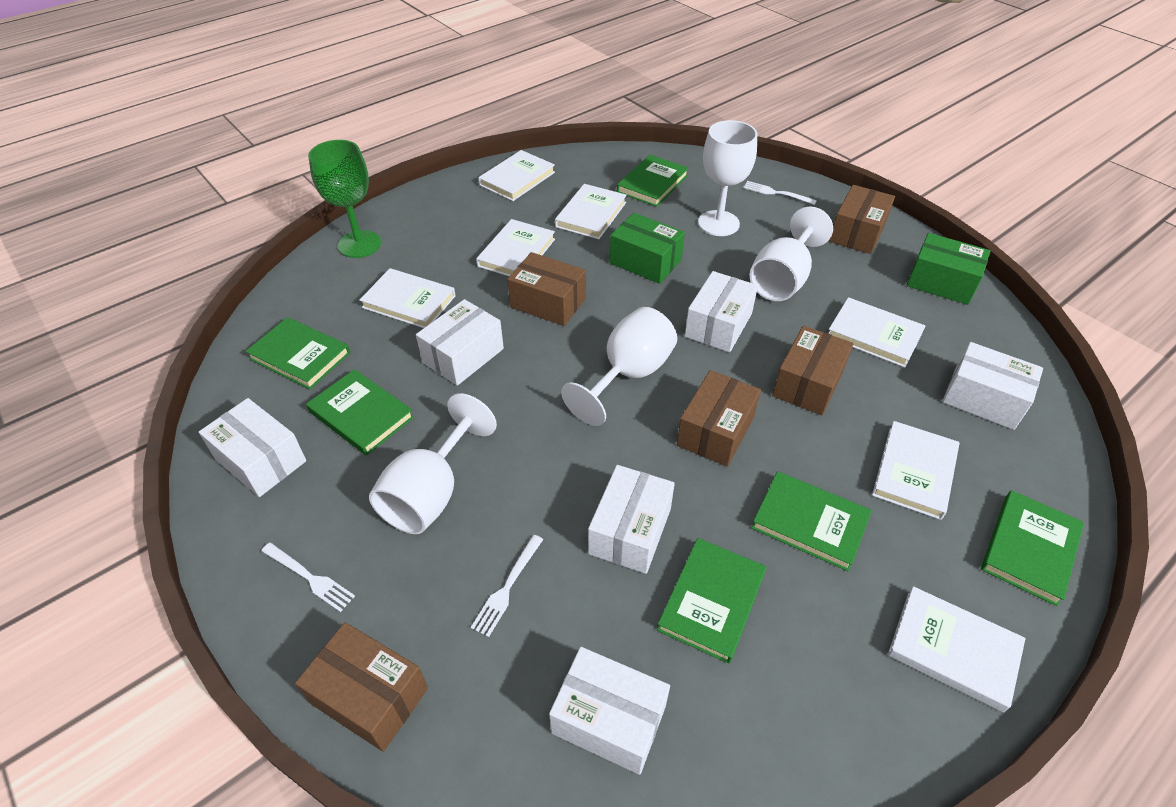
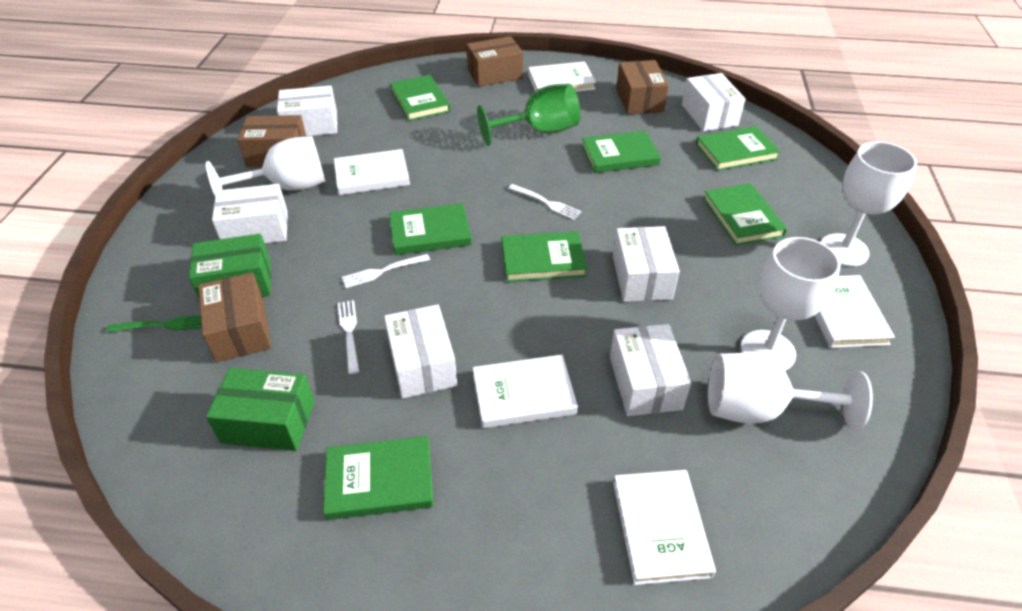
brown box: [295,622,428,752] [507,252,586,326] [677,370,761,467] [772,326,853,415] [829,185,895,254] = 5 -> [198,272,271,362] [237,115,306,167] [466,36,523,87] [616,60,669,114] = 4
green book: [245,317,350,389] [306,369,414,455] [617,155,689,207] [657,538,766,664] [751,471,872,571] [981,490,1084,606] = 6 -> [323,436,433,520] [389,203,472,255] [390,75,451,121] [502,231,587,282] [581,131,661,173] [696,126,781,171] [703,183,787,245] = 7
green fork: none = 0 -> [107,315,202,333] = 1
white book: [360,268,456,328] [476,219,555,276] [478,150,555,201] [555,184,627,239] [828,297,925,367] [872,421,959,520] [888,586,1026,712] = 7 -> [334,149,410,195] [473,355,578,428] [528,62,596,92] [613,470,716,585] [814,275,895,348] = 5

